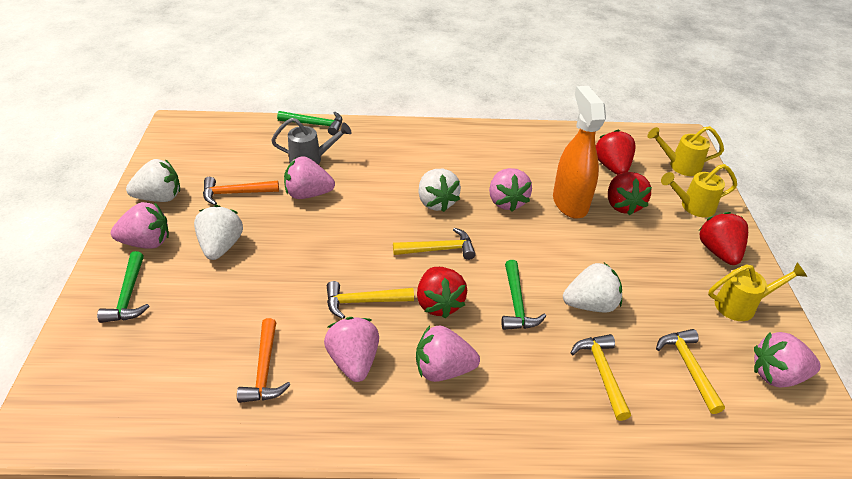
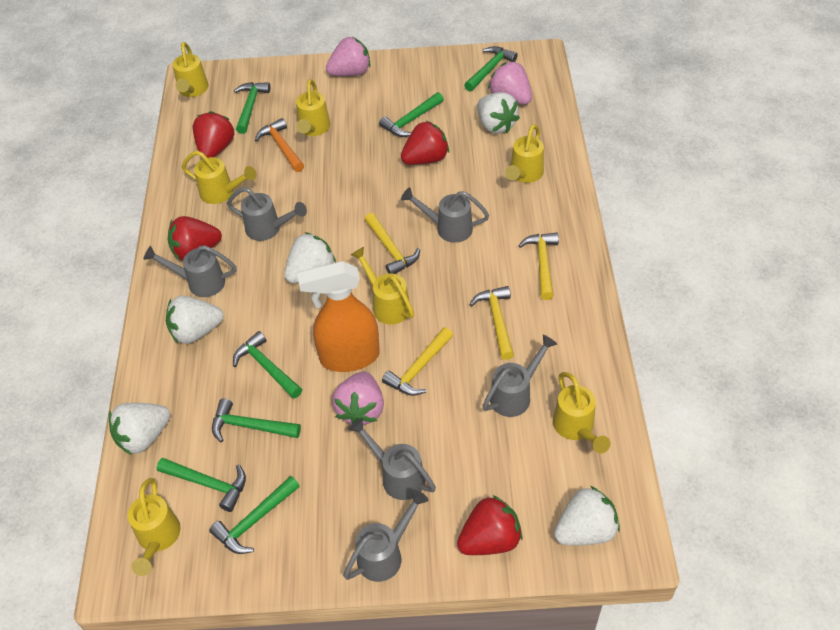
green hammer: [97,251,149,323] [277,111,342,136] [502,260,546,330] = 3 -> [157,458,246,512] [209,476,300,554] [212,398,301,442] [233,331,302,399] [234,82,271,134] [379,92,444,137] [464,46,518,92] = 7
grey watering can: [271,118,352,164] = 1 -> [144,245,237,297] [227,187,307,241] [343,490,429,582] [349,418,436,500] [401,187,489,243] [483,335,557,417] = 6
orange hammer: [203,177,279,205] [237,318,291,403] = 2 -> [255,118,304,172] = 1
pink strawberry: [111,202,169,249] [284,156,335,199] [324,317,379,382] [416,325,480,382] [489,168,532,212] [754,332,821,388] = 6 -> [326,37,371,76] [332,371,384,425] [488,61,532,105] = 3
white strawberry: [126,159,180,202] [194,205,243,260] [418,169,461,212] [563,263,622,313] = 4 -> [109,403,170,455] [166,296,224,344] [284,232,336,283] [478,92,520,133] [554,486,620,545] = 5
yellow watering can: [648,126,724,176] [661,164,737,217] [708,263,807,321] = 3 -> [128,478,180,576] [173,42,209,97] [182,151,257,204] [296,79,330,136] [351,247,414,325] [505,124,544,183] [553,372,610,454] = 7

